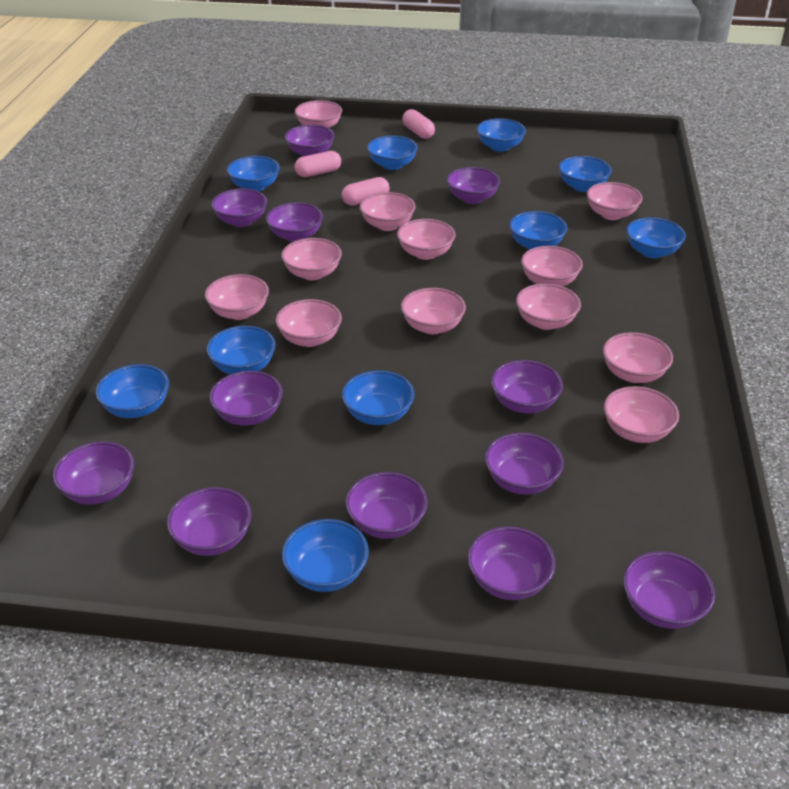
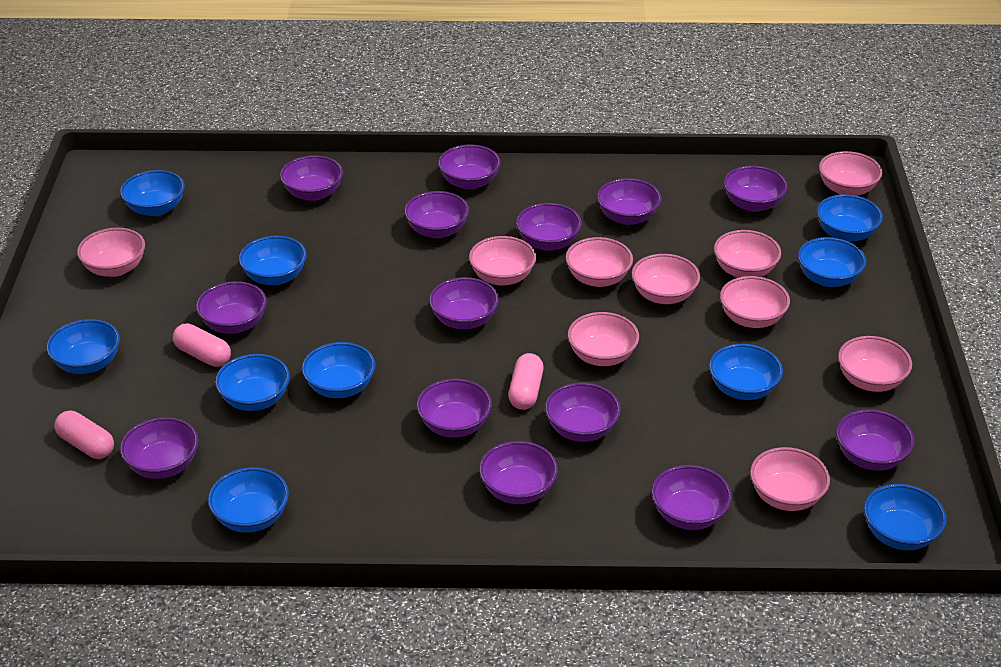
pink bowl: [205,274,269,320] [276,299,342,347] [281,238,342,280] [295,100,342,128] [360,192,416,231] [397,219,455,260] [401,288,466,334] [516,283,581,330] [521,246,583,286] [587,182,643,220] [603,332,673,383] [604,386,679,443] = 12 -> [77,228,145,277] [469,236,536,286] [566,237,633,287] [568,312,639,366] [632,254,700,304] [714,230,781,278] [720,276,790,328] [750,447,830,511] [819,151,883,196] [838,336,912,392] = 10
purple bowl: [53,441,135,505] [167,487,252,556] [210,371,283,426] [211,188,267,227] [266,202,323,242] [285,125,335,157] [345,472,428,539] [447,167,500,204] [468,526,556,600] [485,433,564,495] [491,360,563,413] [623,552,715,629] = 12 -> [120,417,199,479] [196,281,267,334] [280,155,343,201] [404,191,469,238] [417,379,492,437] [429,277,499,329] [438,145,501,190] [479,441,558,504] [516,203,582,251] [545,382,621,442] [597,178,661,225] [651,465,732,530] [724,166,788,212] [836,409,915,470] = 14

